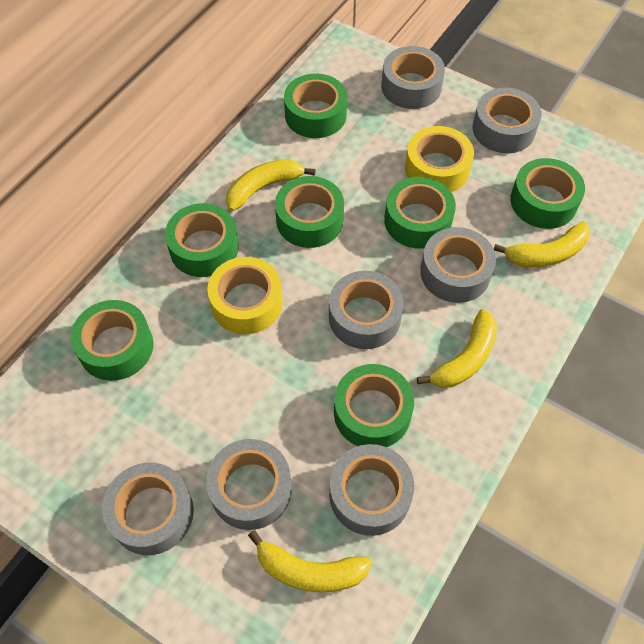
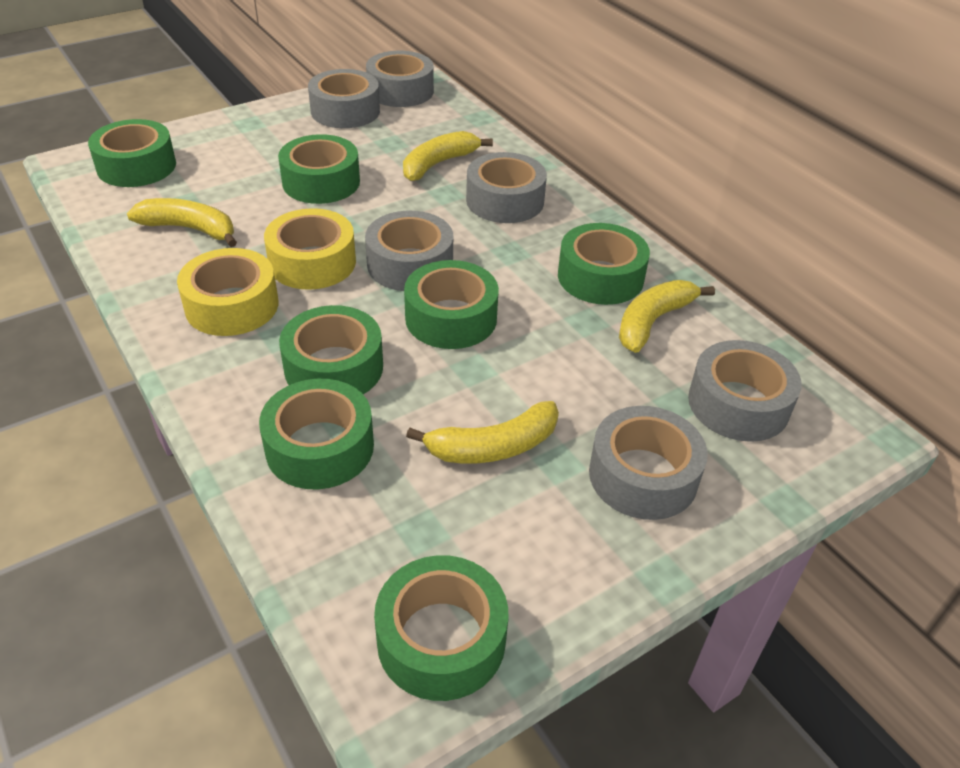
grey tape: [102,463,194,555] [206,439,292,530] [329,271,404,349] [329,444,414,536] [381,46,445,109] [420,227,496,303] [473,88,542,153] = 7 -> [308,69,380,128] [365,211,453,291] [366,51,434,107] [466,152,547,223] [589,406,708,520] [688,340,802,442] = 6

